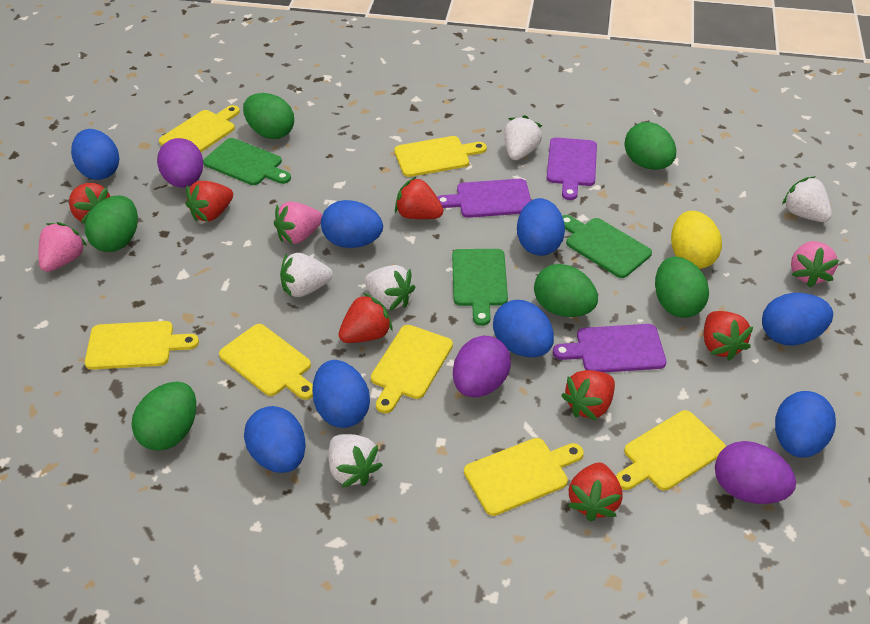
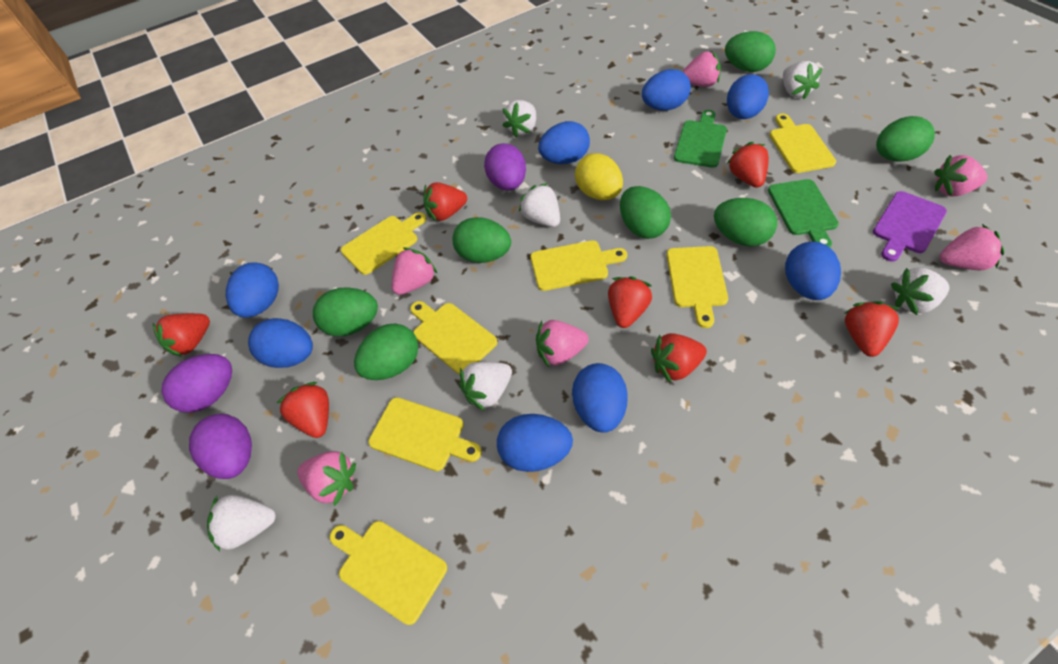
green cutting board: [203,138,291,185] [452,249,508,326] [562,215,652,278] = 3 -> [674,110,727,168] [768,179,839,248] = 2
green egg: [85,196,138,252] [131,382,196,451] [243,93,294,139] [534,264,598,317] [624,122,676,170] [655,256,709,318] = 6 -> [313,287,378,336] [354,324,418,380] [452,217,511,263] [620,186,671,239] [714,198,777,246] [725,31,776,72] [876,116,935,162] = 7
pink strawberry: [38,222,87,272] [274,202,322,244] [791,241,839,288] = 3 -> [297,451,356,506] [392,247,438,295] [536,320,589,367] [682,51,721,87] [934,155,987,196] [940,224,1005,270] = 6
purple cutting board: [437,179,531,218] [547,137,597,200] [553,324,666,373] = 3 -> [873,191,947,262] = 1
white strawberry: [280,253,333,297] [328,434,382,488] [365,265,415,311] [504,115,542,160] [782,176,832,222] = 5 -> [207,495,276,552] [459,362,512,411] [503,100,536,138] [519,183,560,227] [783,61,822,99] [891,268,949,315] = 6

